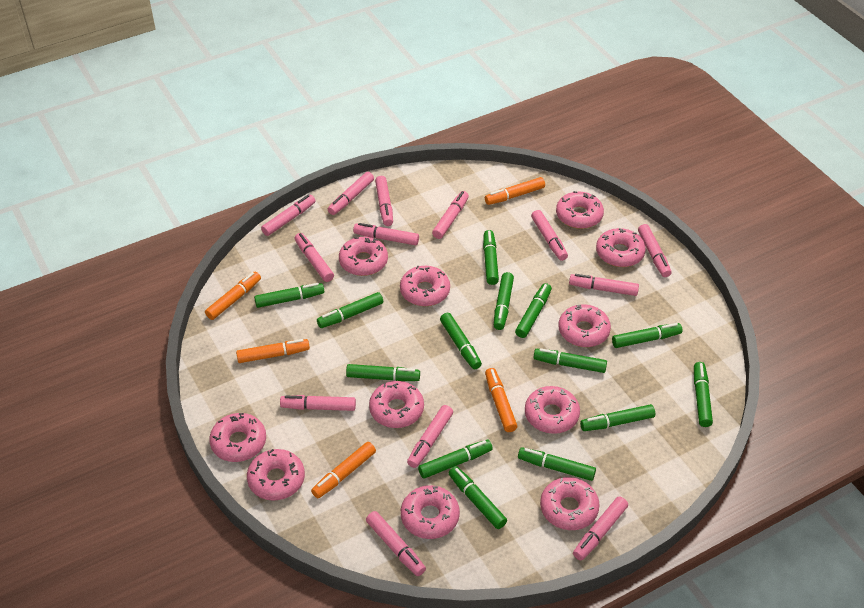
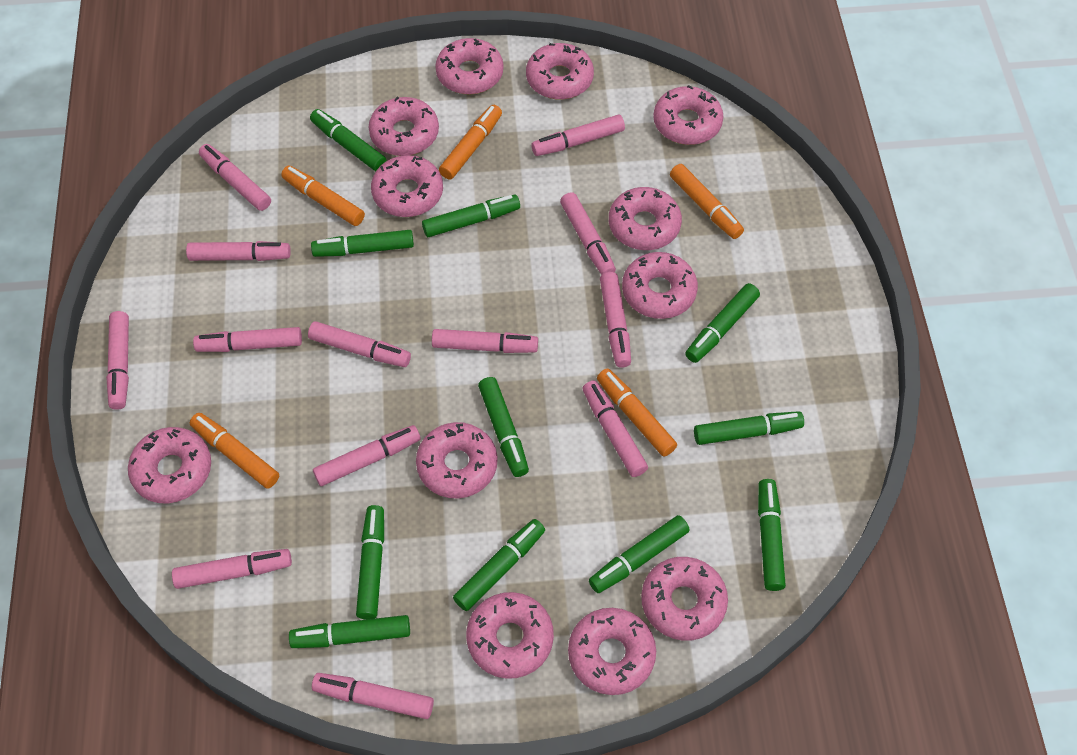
green marker: [254,283,324,308] [317,292,383,328] [346,364,420,381] [418,439,493,479] [440,313,482,369] [449,466,507,529] [483,230,499,285] [494,272,514,330] [515,283,552,338] [518,447,596,481] [533,348,607,373] [580,404,655,431] [612,323,683,348] [694,362,713,427] = 14 -> [289,615,410,648] [310,109,387,171] [311,230,414,257] [356,505,384,620] [422,195,520,237] [453,519,545,611] [478,377,529,477] [589,515,690,593] [685,283,760,363] [694,411,804,445] [758,479,786,591] = 11
pink donut: [209,413,266,462] [247,449,305,500] [339,237,388,276] [369,381,424,428] [400,266,450,306] [401,485,460,539] [525,386,580,434] [540,477,600,530] [556,191,604,229] [558,304,611,347] [596,228,646,267] = 11 -> [128,427,211,503] [368,96,439,156] [371,155,443,217] [416,422,498,498] [435,38,504,95] [466,592,554,679] [526,43,594,100] [568,608,656,695] [609,187,682,250] [622,252,698,319] [641,557,728,641] [653,85,724,145] = 12

